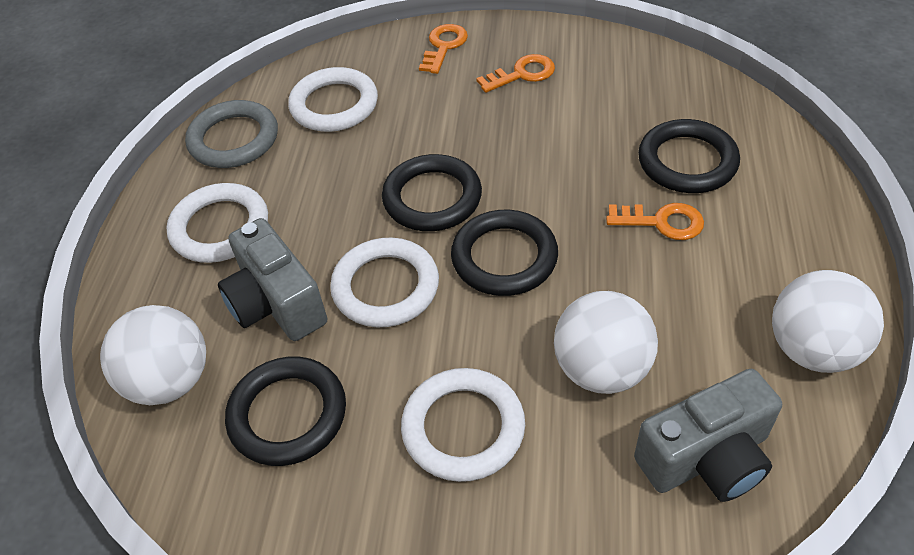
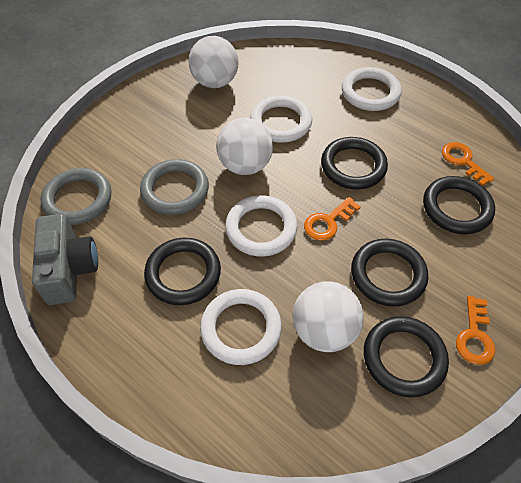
black ring: [225,357,346,466] [382,154,482,231] [451,210,558,296] [638,119,740,193] = 4 -> [144,238,221,305] [321,137,388,189] [351,239,428,307] [364,316,449,397] [423,176,495,234] = 5
grey camera: [218,218,328,341] [634,369,782,502] = 2 -> [32,214,98,305] = 1
grey ring: [185,100,278,168] = 1 -> [40,168,111,225] [140,159,209,215] = 2

